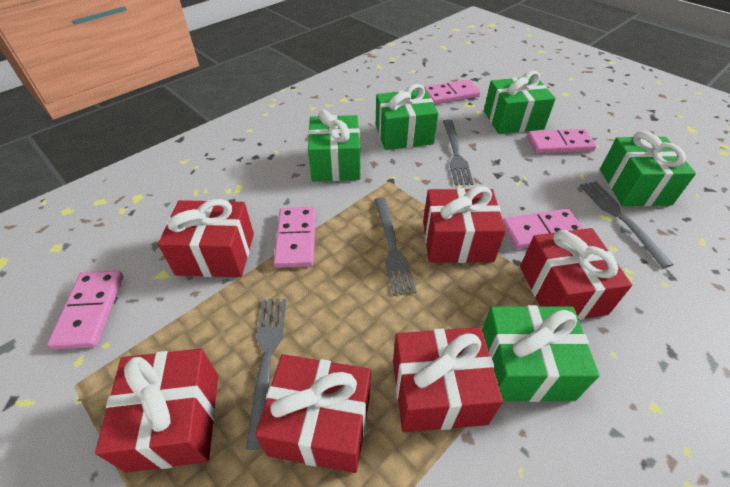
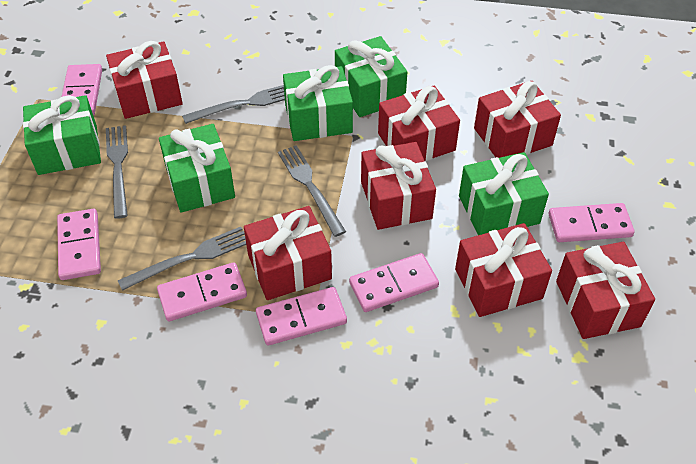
pink domino: [47,270,123,350] [273,207,316,268] [424,79,481,105] [503,209,584,249] [527,129,597,154] = 5 -> [57,209,101,280] [62,64,102,115] [157,262,247,321] [256,287,347,345] [349,253,439,312] [549,203,635,242] = 6
red gift: [95,349,218,473] [158,199,254,277] [255,354,371,473] [393,327,503,432] [423,186,506,263] [520,228,632,320] = 6 -> [106,41,183,119] [244,206,332,300] [361,142,436,230] [378,86,460,161] [455,223,552,317] [474,81,561,158] [556,242,655,339] = 7

